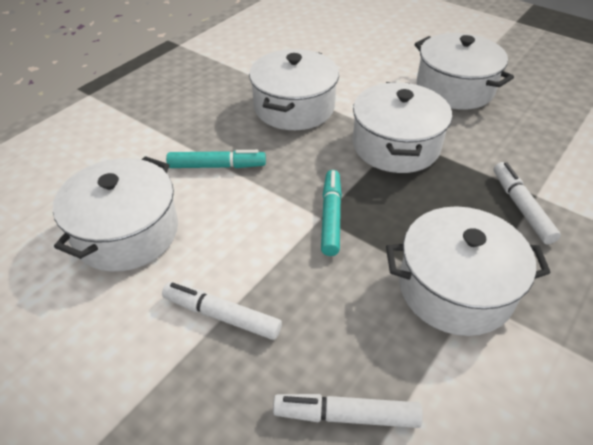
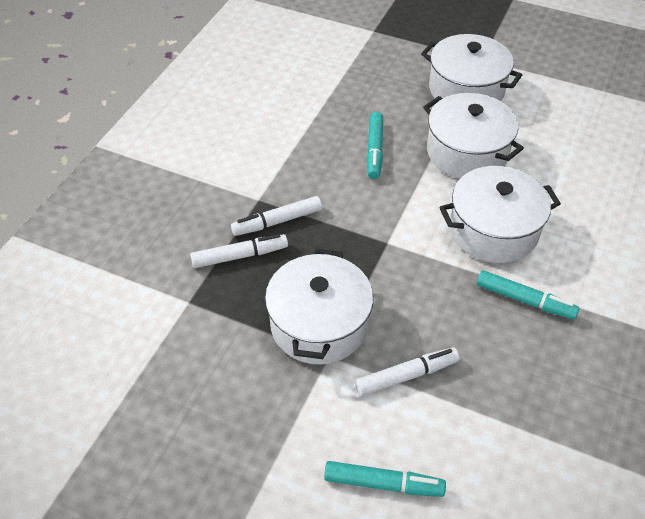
turquoise marker: [166,150,266,168] [321,170,342,256] = 2 -> [324,461,446,497] [367,112,383,179] [477,270,579,320] = 3
white pot: [53,156,178,272] [249,49,339,130] [353,82,452,173] [386,206,551,336] [414,33,514,110] = 5 -> [265,249,373,365] [421,34,522,101] [423,93,524,178] [440,166,561,263] = 4

